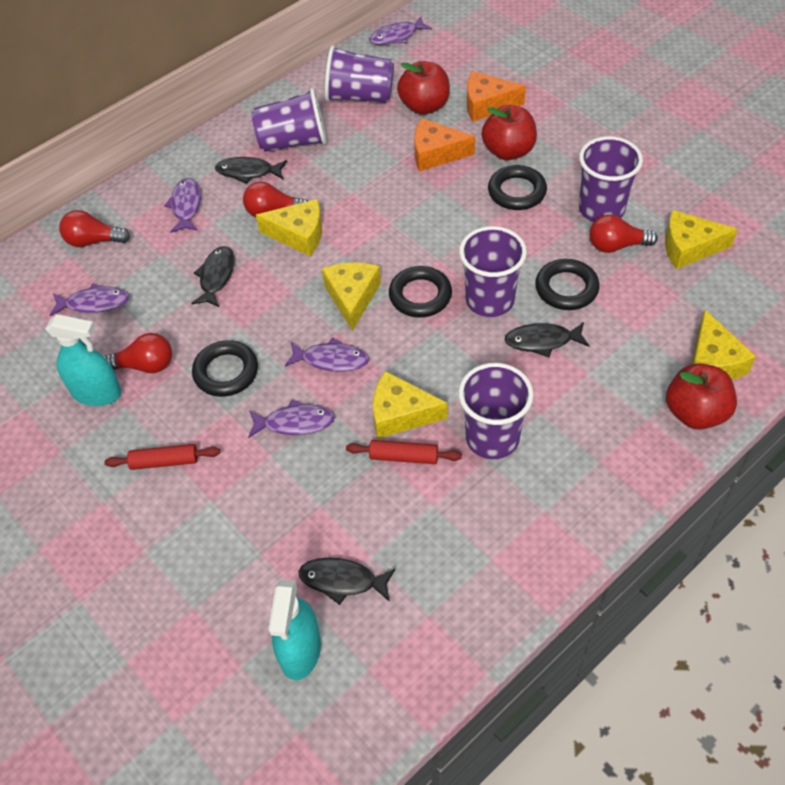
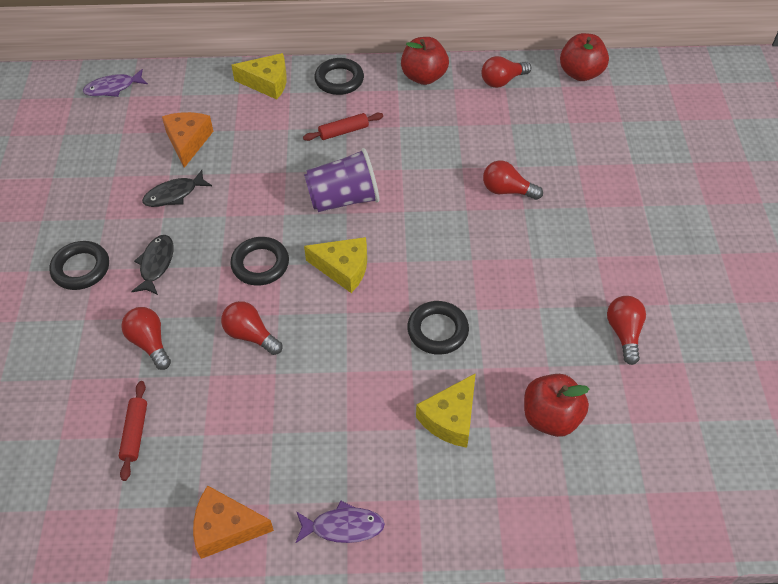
black fish: [191,246,234,307] [215,157,287,184] [298,558,396,605] [505,322,589,357] = 4 -> [131,235,174,295] [142,170,212,207] = 2
purple cup: [251,88,327,152] [325,45,394,103] [458,363,534,459] [459,226,527,317] [579,136,643,222] = 5 -> [304,148,379,212] = 1
purple fish: [50,283,129,316] [164,178,201,233] [248,400,335,438] [285,338,369,372] [369,16,432,45] = 5 -> [83,69,148,97] [295,500,385,543] = 2
red light bulb: [59,210,130,247] [103,333,172,373] [243,182,308,217] [589,214,658,253] = 4 -> [121,307,171,370] [221,301,282,355] [482,56,531,88] [483,160,543,200] [607,296,646,365] = 5
turquoise spray bottle: [45,314,122,406] [268,580,321,680] = 2 -> none = 0
yellow cheese: [256,199,322,256] [322,262,381,331] [373,371,447,438] [665,210,738,269] [692,310,756,380] = 5 -> [232,53,287,99] [304,237,367,293] [416,373,476,448] = 3

